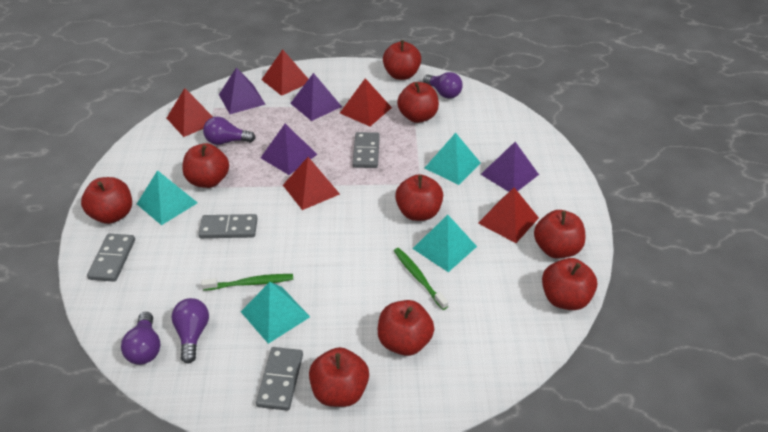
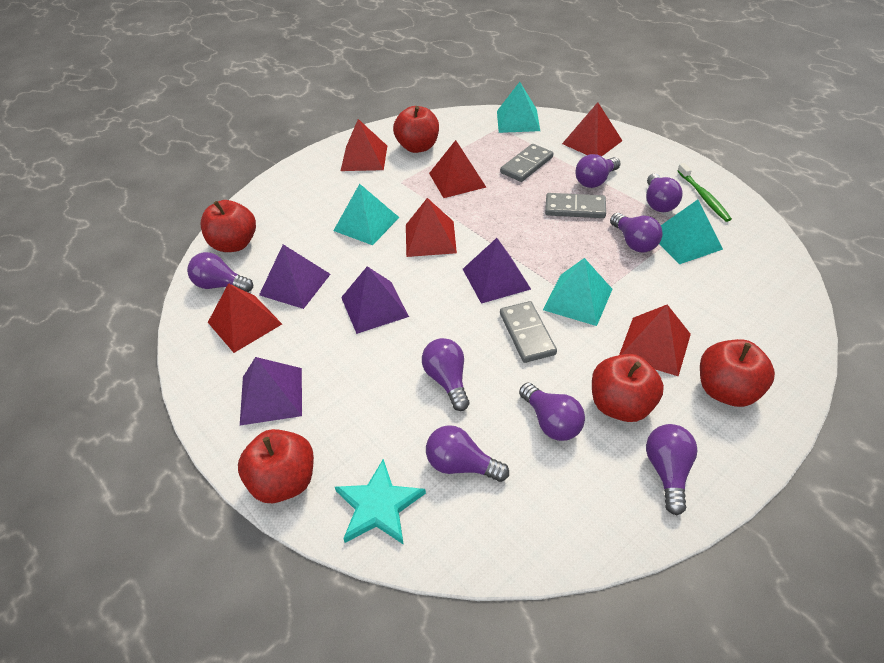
green toothbrush: [201,274,293,291] [394,248,448,310] = 2 -> [677,163,732,222] = 1
grey domino: [87,234,135,282] [198,214,258,238] [256,347,303,411] [352,132,380,168] = 4 -> [500,144,553,182] [500,301,557,363] [545,193,606,218] = 3
purple light bulb: [121,312,160,365] [171,298,209,363] [203,117,255,145] [423,72,463,99] = 4 -> [187,252,253,292] [422,338,470,411] [426,425,509,482] [519,383,585,441] [575,154,621,188] [610,213,663,252] [646,174,683,212] [646,424,698,515] = 8
red apple: [81,177,132,224] [182,143,229,188] [309,347,369,407] [378,300,434,356] [383,40,421,80] [395,174,443,221] [397,82,439,123] [534,210,585,258] [542,258,597,310] = 9 -> [201,200,256,252] [238,429,314,503] [393,106,439,153] [592,354,664,422] [700,339,775,407] = 5
red pyramid: [167,88,213,137] [261,49,308,96] [283,157,340,210] [340,78,392,126] [478,188,539,243] = 5 -> [208,283,282,353] [341,119,387,171] [406,198,457,257] [429,140,486,198] [562,102,622,157] [619,305,691,377] = 6
turquoise star: none = 0 -> [335,459,426,545] = 1

